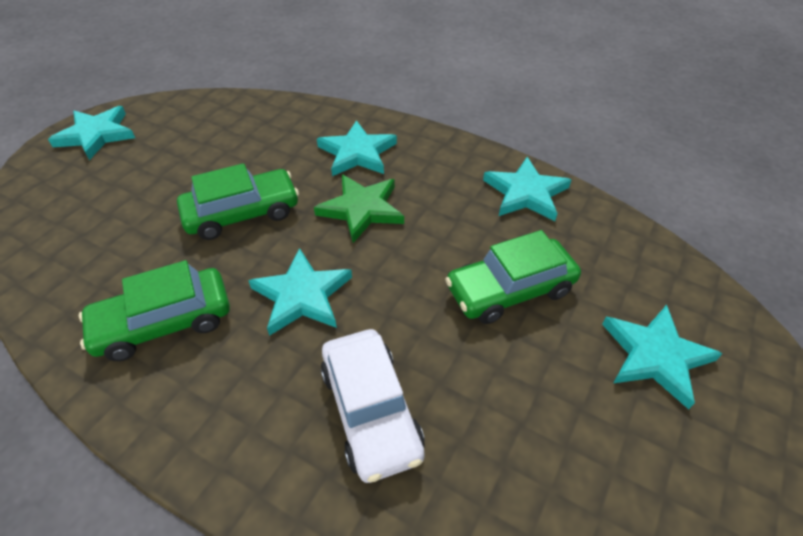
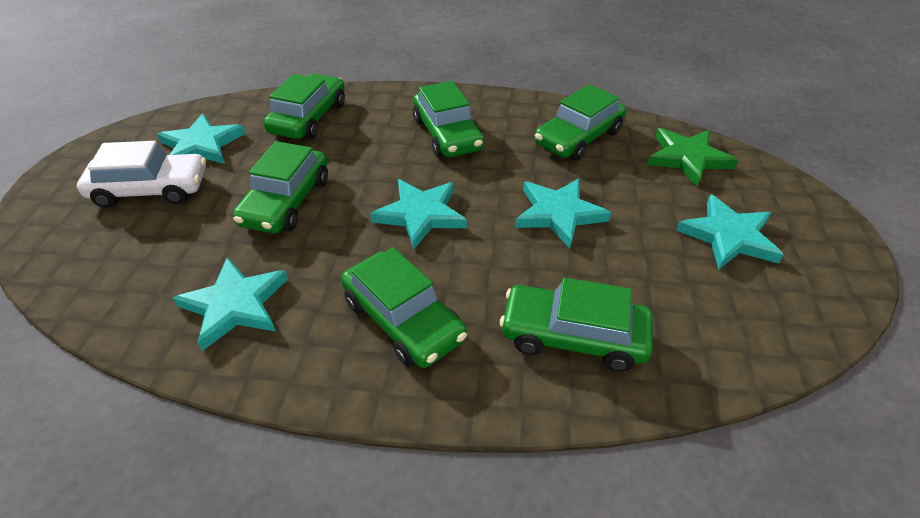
green car: [79,260,230,361] [177,163,299,240] [445,230,581,324] = 3 -> [233,141,328,234] [264,74,345,139] [341,247,467,368] [413,81,484,158] [500,277,653,372] [534,84,626,161] = 6

